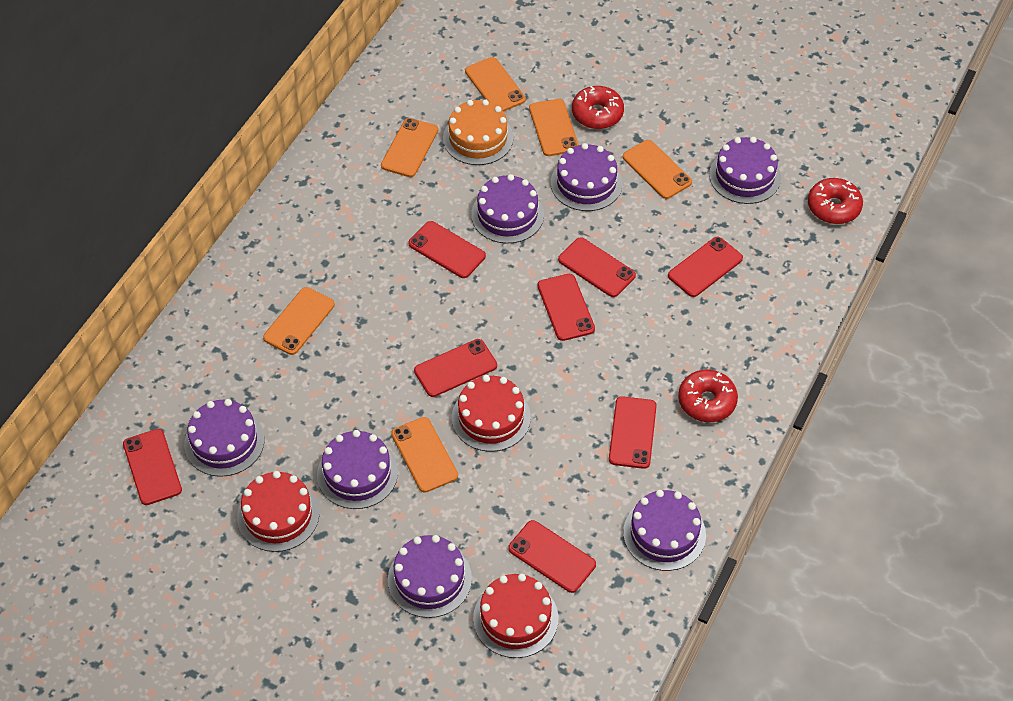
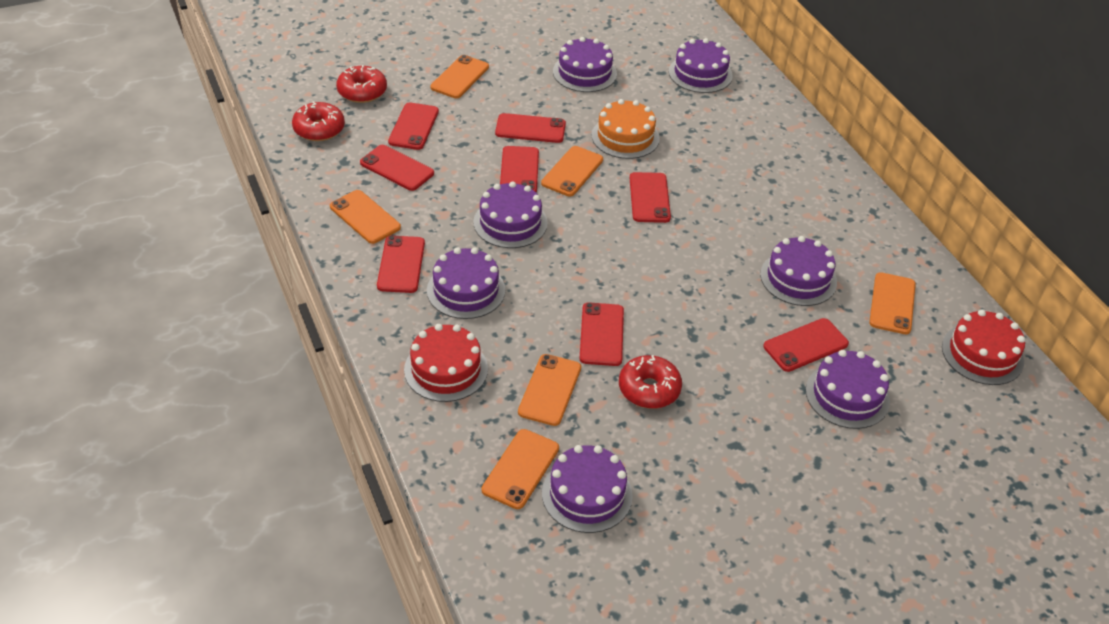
red cake: [237,471,319,552] [452,375,531,452] [473,574,559,658] = 3 -> [404,324,488,402] [942,309,1025,385] = 2

